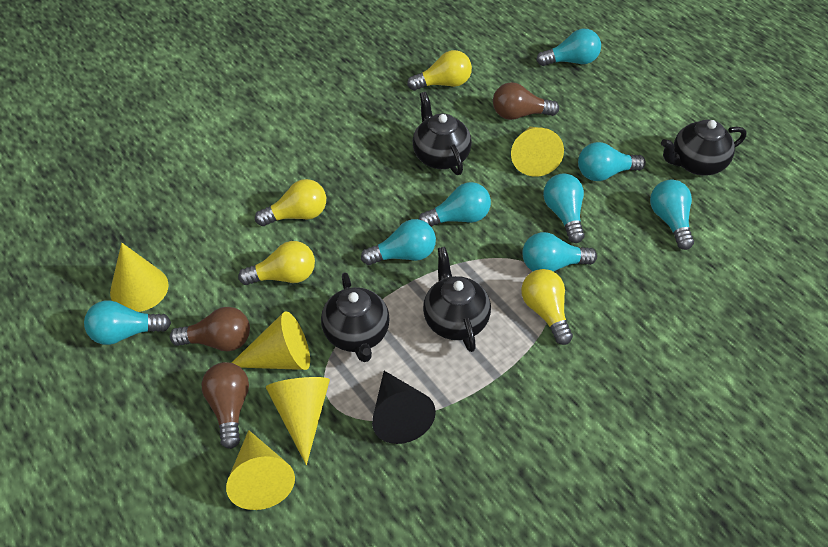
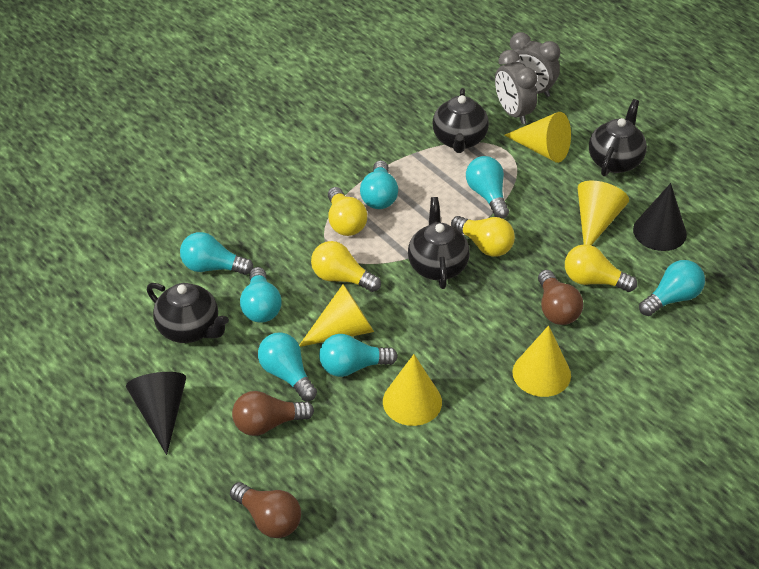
black cone: [372,371,436,444] = 1 -> [126,372,186,455] [633,183,687,251] = 2
grey clock: none = 0 -> [495,50,537,124] [507,32,560,97] = 2
turquoise light bulb: [84,300,171,345] [361,219,436,265] [419,182,491,227] [522,232,597,272] [536,29,601,66] [543,173,585,243] [578,142,646,181] [650,179,694,250] = 8 -> [180,232,253,275] [240,267,282,323] [258,333,317,401] [319,334,398,377] [360,161,398,209] [466,156,509,219] [639,260,705,316] = 7

